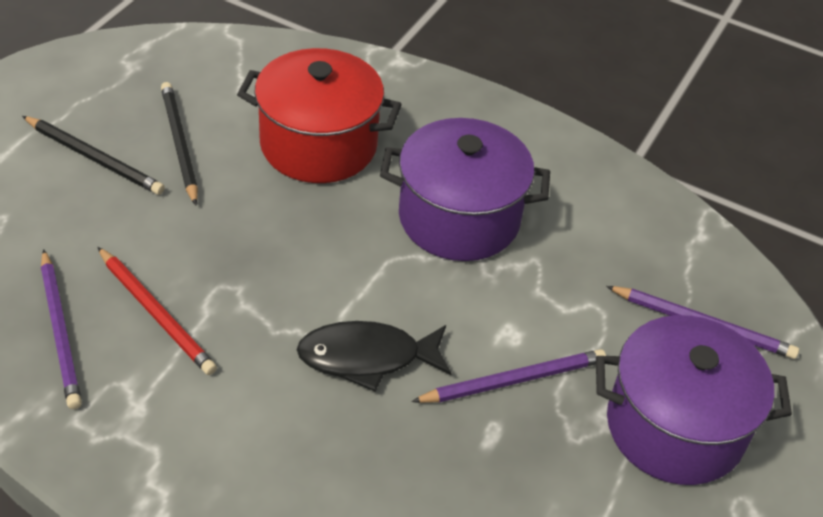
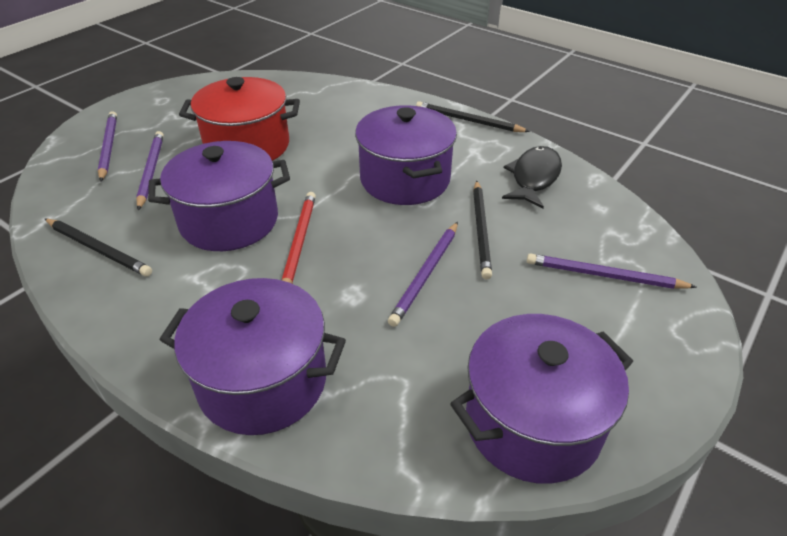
black pencil: [22,116,165,195] [161,82,198,205] = 2 -> [45,219,152,276] [416,101,530,132] [473,180,492,280] = 3
purple pencil: [41,249,82,409] [411,349,606,403] [606,286,799,359] = 3 -> [98,111,117,182] [136,131,164,210] [388,222,458,327] [527,253,697,289] = 4
purple pot: [380,118,550,261] [596,315,792,485] = 2 -> [148,141,290,251] [159,278,346,435] [355,105,457,205] [450,314,633,484] = 4

